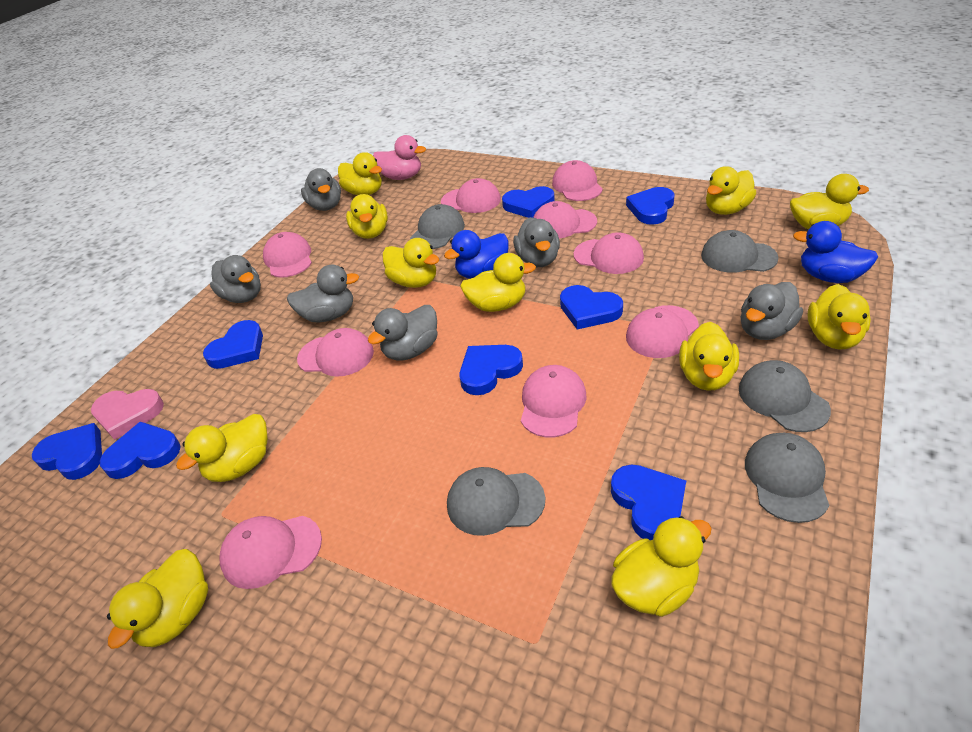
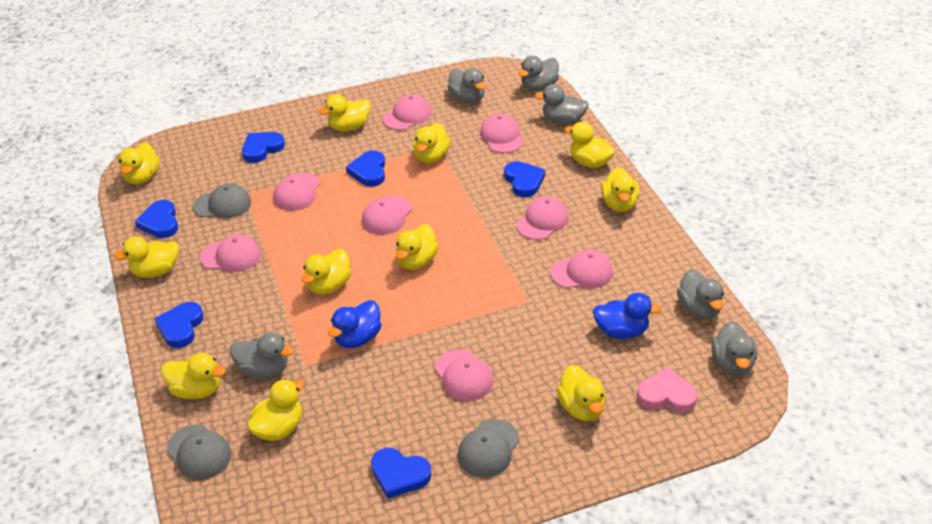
blue heart: [32,423,102,480] [100,422,181,479] [203,320,263,369] [459,345,523,395] [502,186,555,218] [560,285,623,330] [611,465,686,540] [626,187,674,225] = 8 -> [135,200,178,238] [154,302,204,348] [242,132,285,163] [346,151,385,187] [371,448,431,499] [504,161,545,197] = 6
grey cap: [410,204,465,249] [447,467,545,536] [701,230,779,273] [739,360,831,432] [745,433,829,523] = 5 -> [167,424,231,480] [193,184,251,218] [457,419,520,478] = 3
pink cap: [219,516,322,589] [263,232,312,278] [297,328,374,377] [441,178,501,213] [521,365,587,437] [533,201,597,239] [552,160,603,201] [574,232,644,274] [626,305,699,358] = 9 -> [200,234,261,272] [273,173,320,211] [362,196,412,235] [383,94,432,130] [435,349,493,401] [480,114,524,153] [516,196,569,240] [551,250,613,288] = 8
pink duck: [373,135,426,180] = 1 -> none = 0

